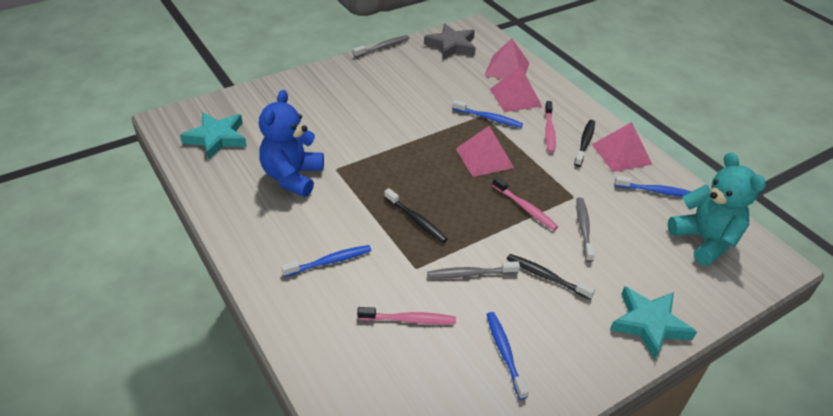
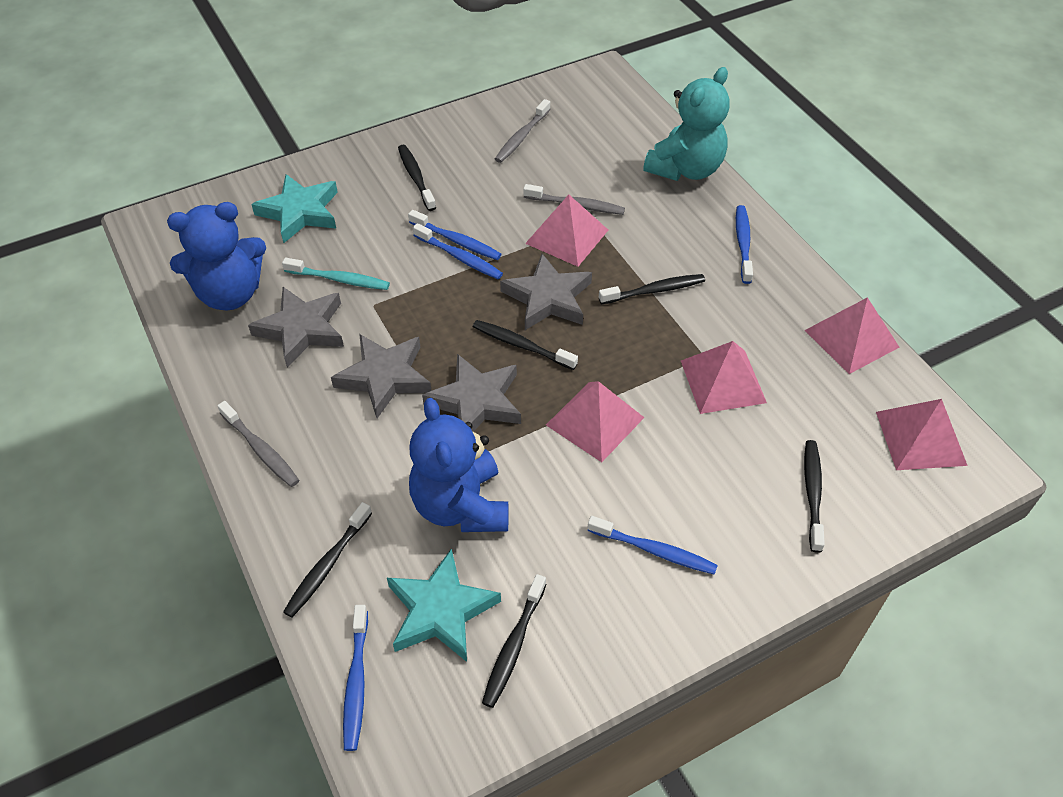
black toothbrush: [384,188,448,243] [507,254,595,300] [574,120,595,167] = 3 -> [283,502,372,618] [398,145,436,211] [473,320,578,370] [482,574,546,708] [599,274,705,304] [804,440,825,553] = 6
blue teddy bear: [259,90,324,197] = 1 -> [167,202,266,310] [409,398,509,532] = 2
blue toothbrush: [281,245,372,277] [453,100,523,128] [487,312,529,400] [614,176,692,197] = 4 -> [343,605,368,751] [408,210,502,260] [413,223,503,279] [588,516,718,575] [736,205,753,284] = 5
grey star: [424,24,476,59] = 1 -> [248,287,344,368] [331,334,432,418] [422,354,521,432] [500,254,592,330] = 4
pink pyramid: [456,126,514,177] [484,39,529,79] [490,66,542,112] [592,122,652,172] = 4 -> [525,195,608,267] [546,381,645,462] [681,341,767,414] [805,297,899,374] [876,399,968,470] = 5
pink toothbrush: [357,307,456,324] [492,177,558,230] [545,101,556,153] = 3 -> none = 0
turquoise toothbrush: none = 0 -> [282,258,390,290] = 1

